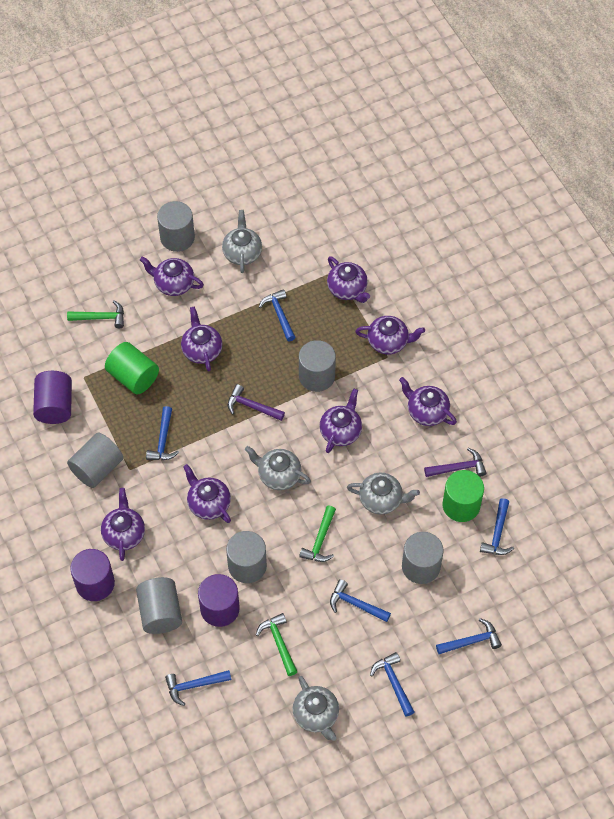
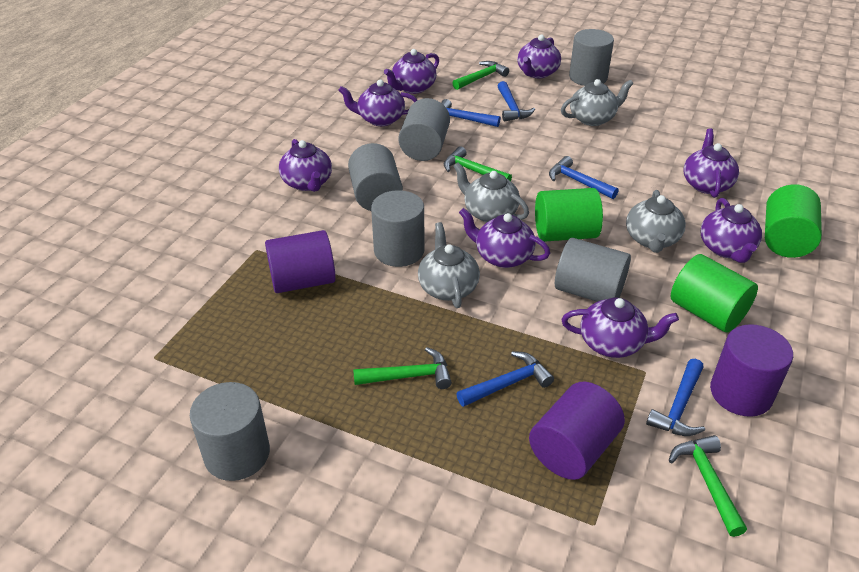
blue hammer: [146,406,179,460] [165,670,231,706] [259,289,296,341] [330,579,391,622] [370,652,414,717] [436,618,502,654] [480,498,514,555] = 7 -> [442,99,500,127] [456,351,554,407] [498,81,535,122] [549,156,619,199] [646,359,705,436] = 5
green cylinder: [105,342,159,394] [442,470,484,522] = 2 -> [535,188,603,242] [671,254,758,333] [765,185,822,258] = 3
green hammer: [67,300,124,328] [256,613,297,676] [299,506,336,562] = 3 -> [353,347,452,389] [444,146,512,181] [452,61,509,90] [669,435,747,537] = 4
purple hammer: [228,384,285,421] [424,448,486,477] = 2 -> none = 0

